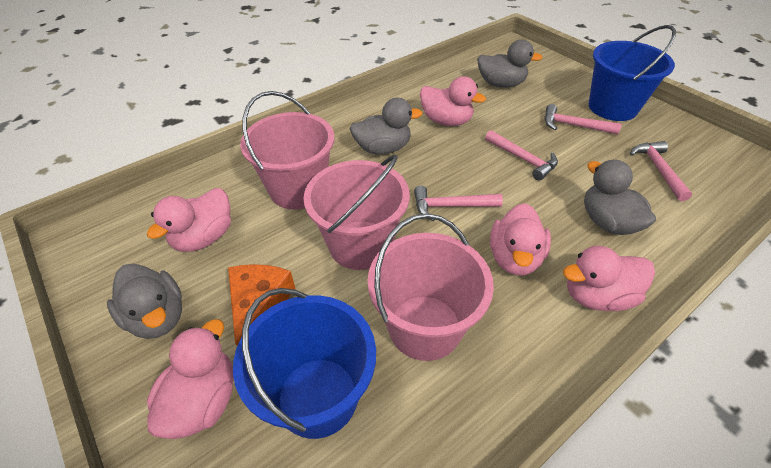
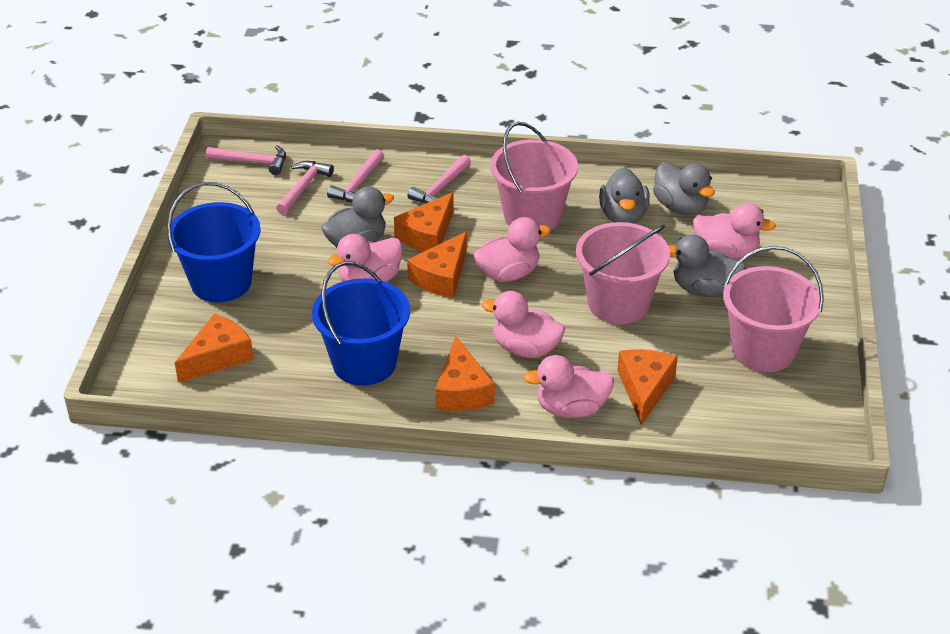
orange cheese: [228,264,295,346] = 1 -> [175,313,254,383] [394,192,454,252] [407,232,467,298] [435,336,495,411] [617,350,678,426] = 5

